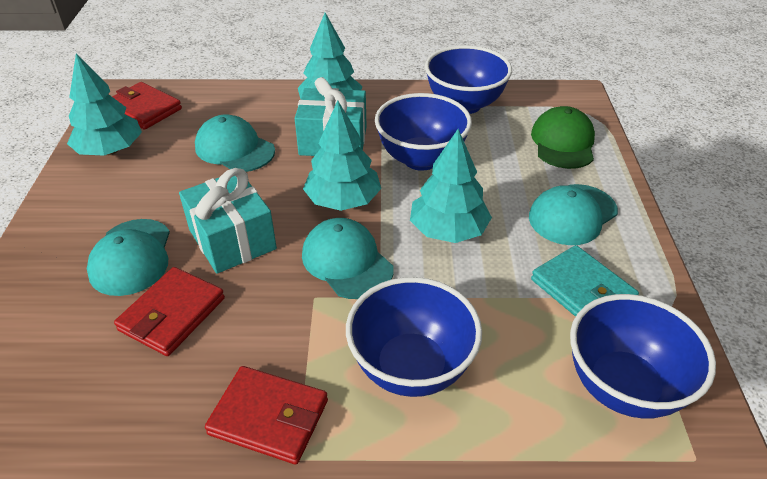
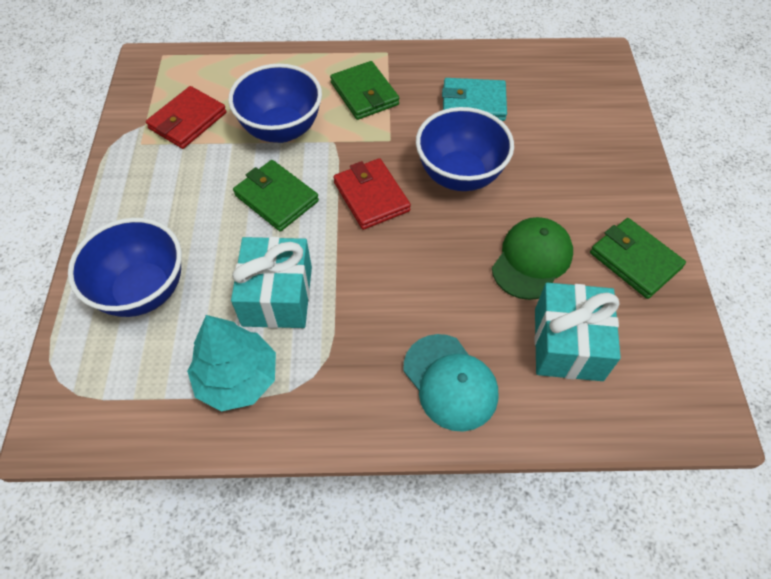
blue bowl: [346,277,482,397] [375,93,472,171] [425,45,512,114] [570,294,716,419] = 4 -> [68,218,182,317] [228,64,322,143] [416,107,514,191] = 3
green wallet: none = 0 -> [233,160,319,231] [330,61,399,120] [590,218,686,299] = 3
red wallet: [112,82,182,130] [114,267,225,356] [205,366,328,465] = 3 -> [146,86,227,149] [334,158,411,230] = 2
turquoise cap: [87,219,170,296] [195,114,275,172] [302,218,393,299] [529,184,618,245] = 4 -> [403,334,498,432] = 1
turquoise tree: [67,53,142,156] [298,13,362,99] [303,100,381,211] [410,129,492,243] = 4 -> [187,315,276,411] = 1

